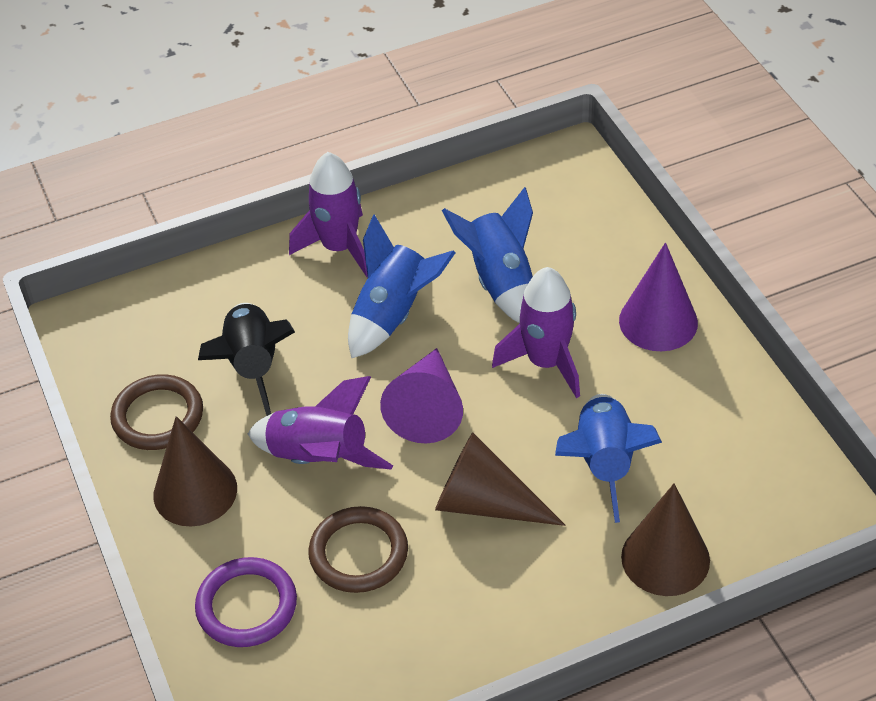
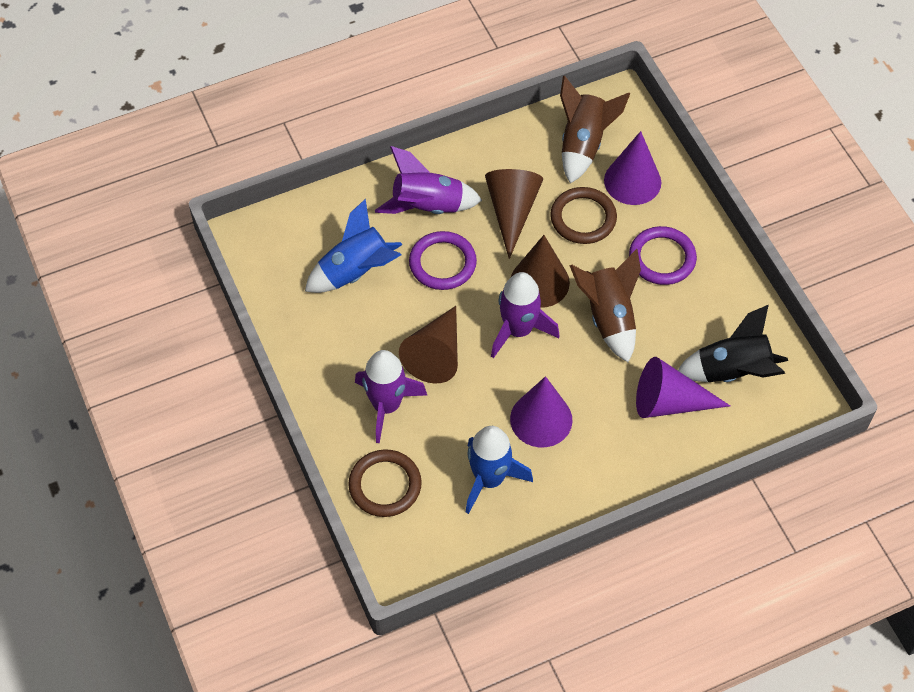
blue rocket: [348,214,455,359] [442,187,533,323] [555,394,662,523] = 3 -> [305,199,402,293] [466,426,533,514] = 2
brown rocket: none = 0 -> [560,76,630,184] [570,249,641,362] = 2
purple cone: [380,348,463,443] [619,243,698,351] = 2 -> [510,376,572,447] [604,131,661,205] [636,357,730,418] = 3
purple ring: [195,557,297,647] = 1 -> [409,231,477,290] [629,226,697,285] = 2

